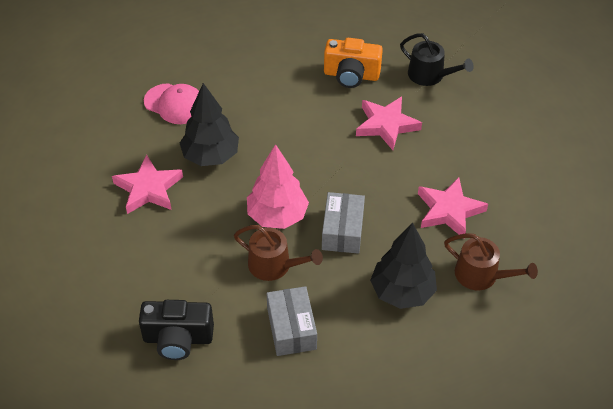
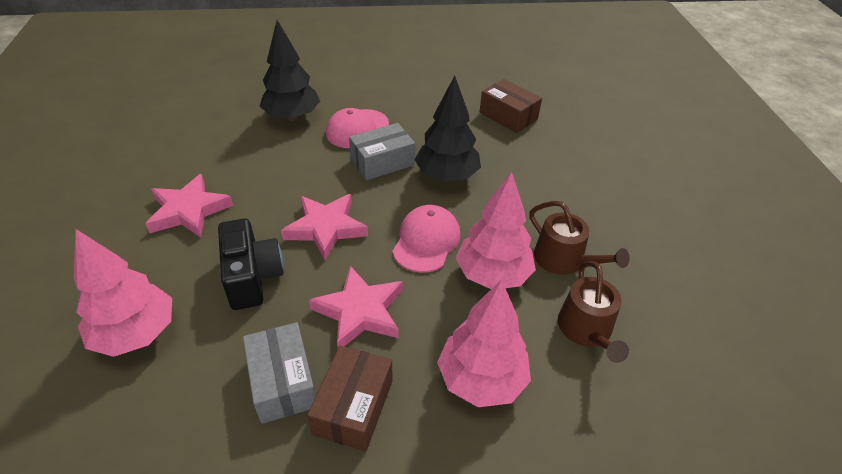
black watering can: [400,33,474,86] = 1 -> none = 0
brown box: none = 0 -> [307,346,393,451] [480,79,542,133] = 2
orange camera: [324,38,383,88] = 1 -> none = 0
pink cap: [144,83,199,124] = 1 -> [326,108,389,148] [392,205,461,273] = 2
pink tree: [247,144,309,229] = 1 -> [74,229,172,357] [437,280,531,407] [456,172,536,289] = 3

